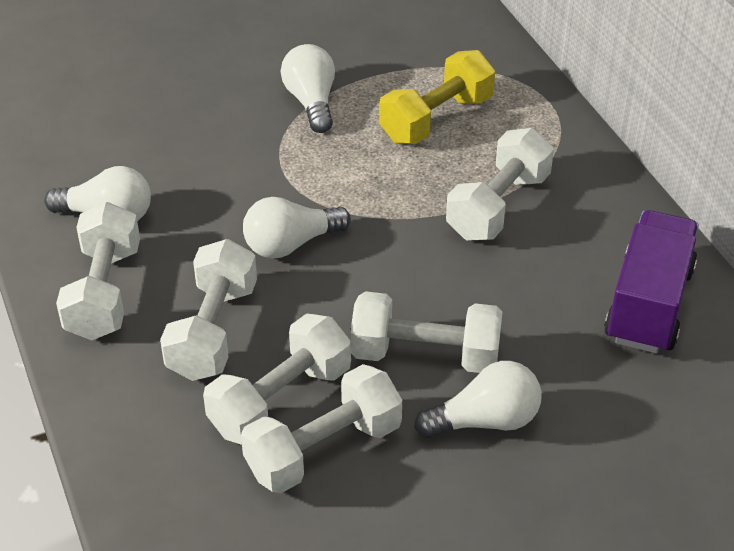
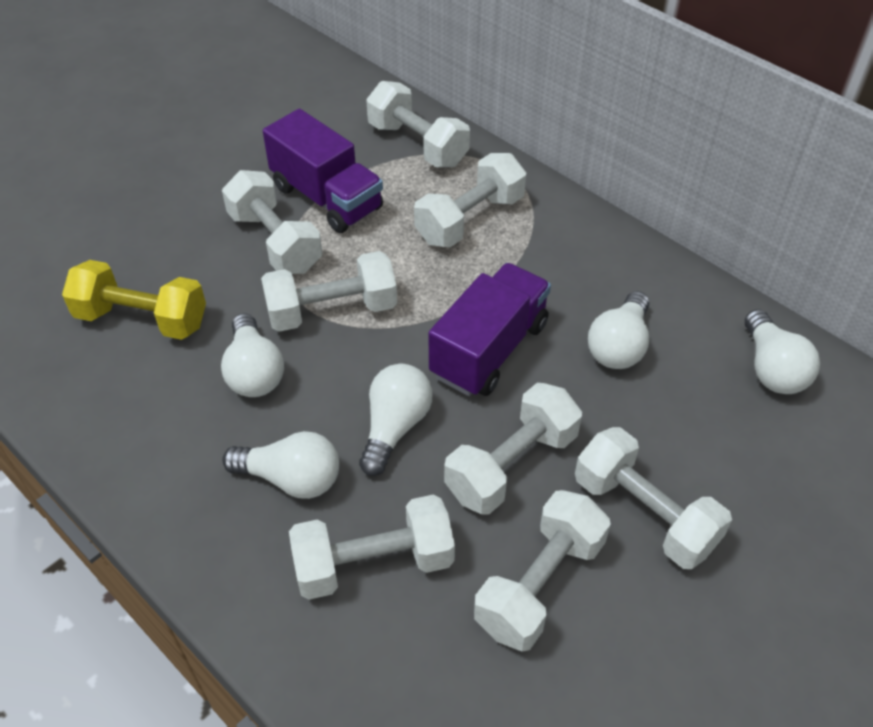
purple truck: [604,210,699,353] = 1 -> [263,109,383,233] [429,263,551,396] = 2
white dumbbell: [56,202,140,340] [160,239,257,381] [203,314,351,445] [241,364,402,493] [350,291,503,373] [446,128,554,241] = 6 -> [222,170,322,274] [261,251,397,332] [289,494,455,600] [366,81,470,167] [414,153,526,248] [444,383,582,515] [474,490,611,652] [575,427,732,569] = 8
white light bulb: [44,166,151,221] [243,197,351,259] [281,44,335,133] [414,361,542,438] = 4 -> [221,313,284,397] [222,431,339,499] [359,364,433,476] [588,291,649,369] [745,309,820,394] = 5

